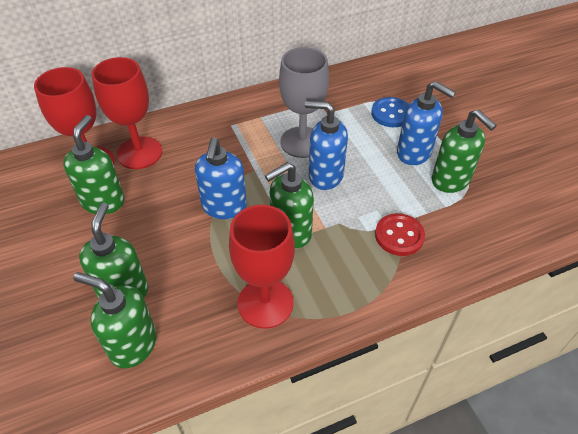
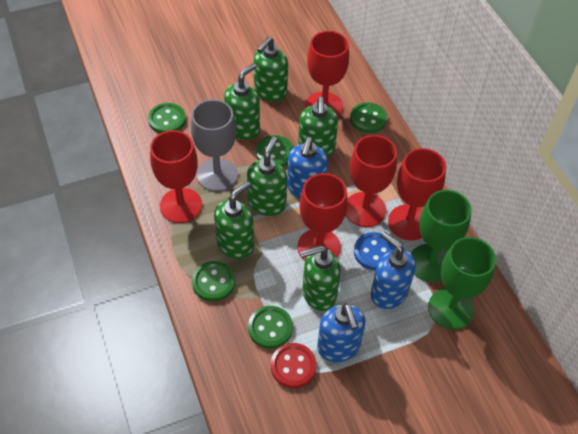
green button: none = 0 -> [148,103,186,133] [192,261,235,301] [248,306,293,349] [256,135,294,167] [350,102,387,133] = 5
green goblet: none = 0 -> [411,190,472,282] [428,237,496,330] = 2
green soap dispenser: [63,115,125,214] [74,272,157,368] [79,202,148,299] [265,162,314,248] [432,109,497,193] = 5 -> [214,181,254,259] [224,63,260,140] [247,137,287,216] [253,37,288,102] [298,97,338,157] [300,245,341,311] = 6
red goblet: [34,67,115,165] [91,57,162,169] [229,205,295,328] = 3 -> [150,130,202,223] [297,173,348,261] [305,31,349,117] [346,135,397,227] [388,148,446,240] = 5

